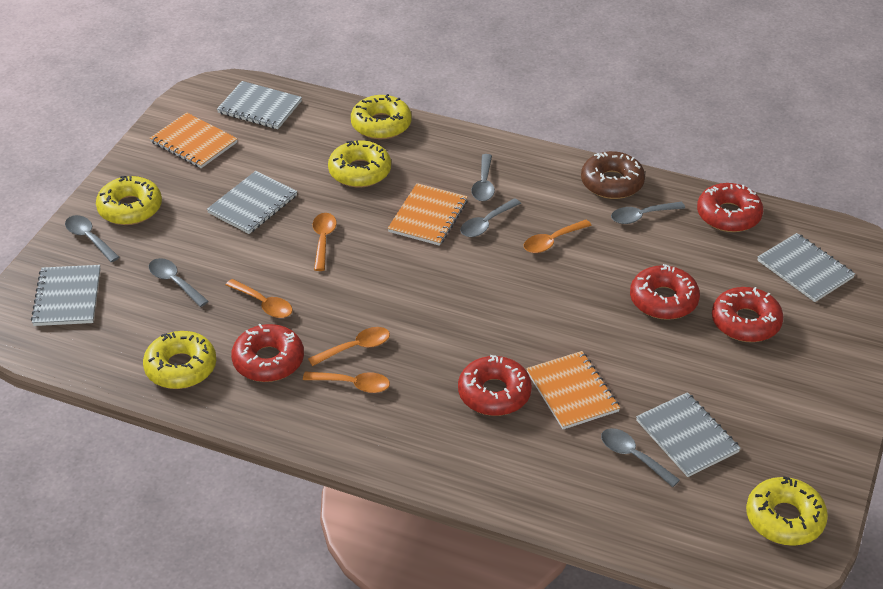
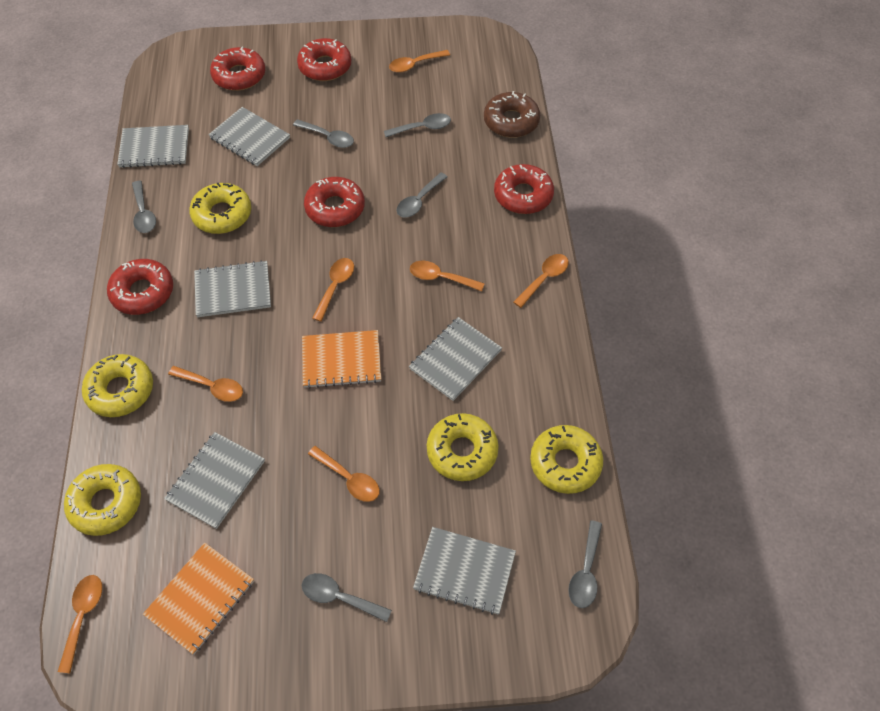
grey notebook: [31,265,101,326] [207,171,297,234] [217,81,302,129] [636,392,741,477] [757,233,855,302] = 5 -> [117,125,189,168] [164,432,265,529] [194,260,271,317] [208,107,290,166] [409,317,502,401] [413,527,516,615] = 6
orange notebook: [150,112,238,168] [388,183,468,246] [526,351,620,429] = 3 -> [143,543,254,655] [302,330,381,388] = 2
orange spoon: [226,279,293,318] [303,371,390,393] [308,327,390,366] [313,213,337,271] [524,220,592,253] = 5 -> [58,575,102,673] [168,366,243,402] [308,446,380,502] [312,258,354,322] [389,50,450,73] [410,261,485,291] [513,254,569,308] = 7

